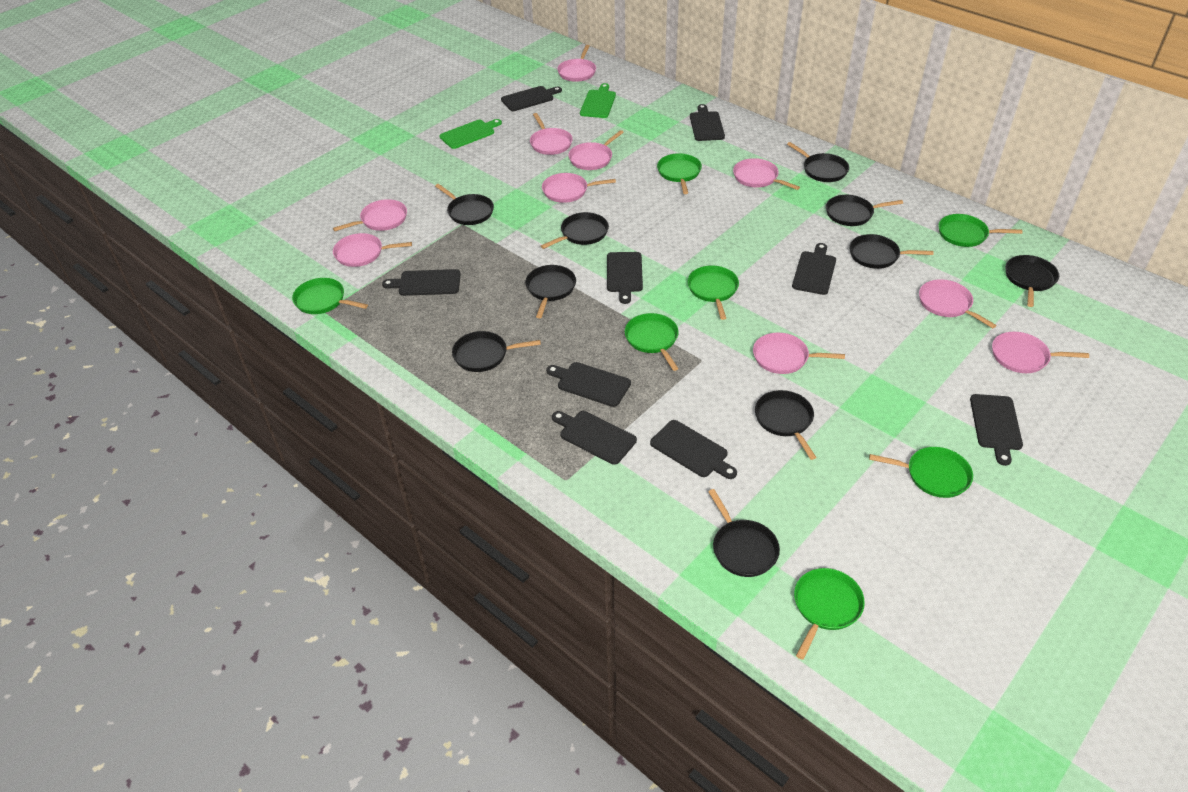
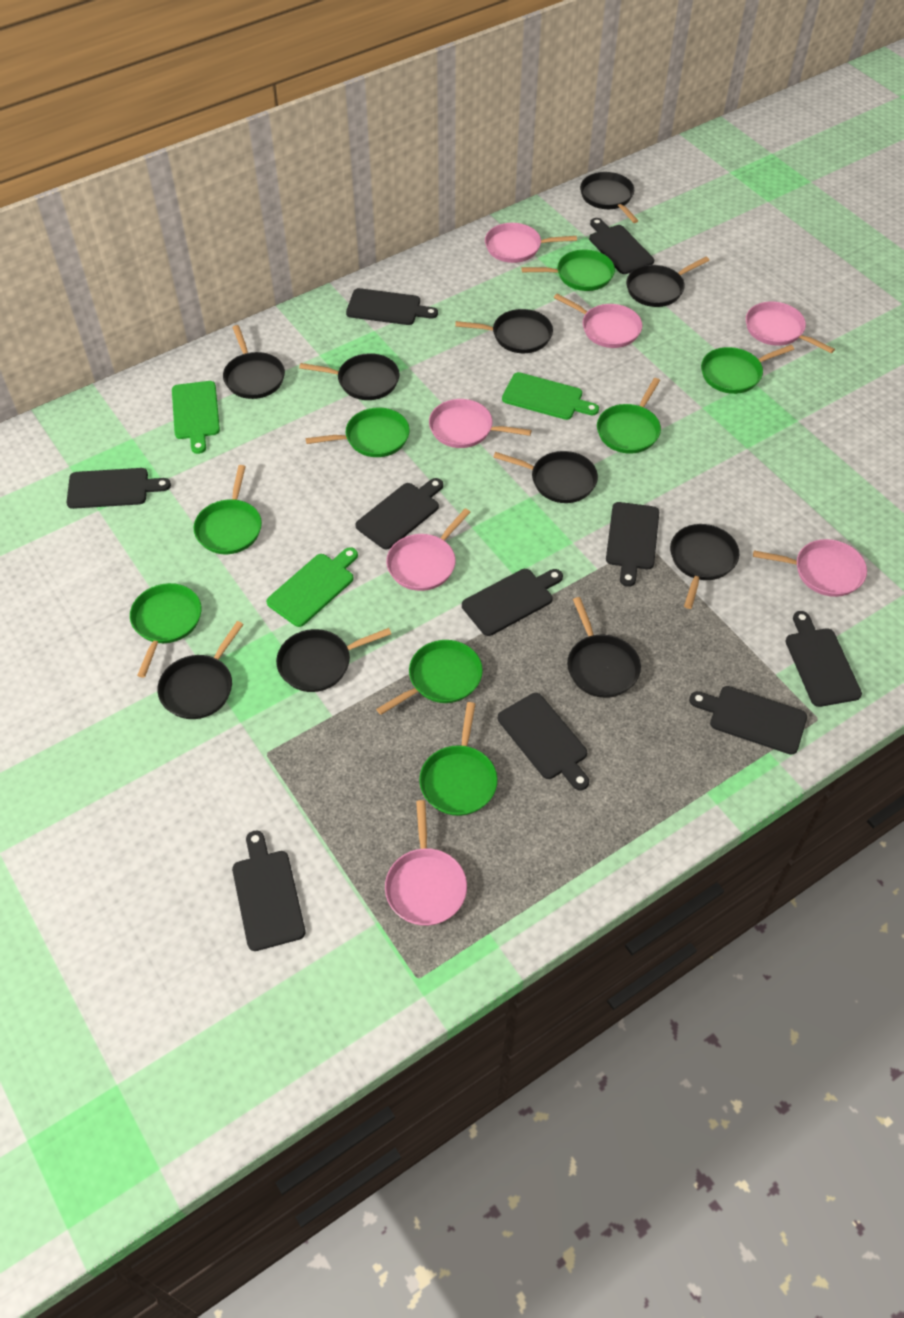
black cutting board: [382,269,461,296] [501,86,562,111] [546,362,631,407] [552,411,637,465] [607,252,643,304] [650,420,737,479] [690,104,725,141] [792,243,836,295] [970,394,1023,466] = 9 -> [67,468,171,509] [232,831,306,951] [346,288,438,325] [355,478,443,550] [462,569,563,636] [498,693,589,790] [589,218,654,274] [606,502,659,587] [689,686,807,755] [786,611,862,707] = 10
green cutting board: [439,119,502,149] [580,83,616,118] = 2 -> [172,381,220,454] [266,547,358,627] [502,372,599,420] = 3
green pan: [292,278,368,314] [625,313,679,371] [657,153,702,194] [688,266,739,320] [794,568,865,660] [869,447,973,498] [938,214,1022,247] = 7 -> [130,583,202,678] [194,465,262,554] [305,408,410,457] [376,640,483,715] [419,702,497,816] [522,250,615,291] [597,378,661,454] [701,345,794,394] = 8
pink pan: [333,199,407,231] [333,233,412,267] [530,113,573,155] [542,173,616,203] [557,45,596,82] [568,130,624,170] [733,158,800,190] [753,333,845,374] [919,279,997,328] [992,332,1089,373] = 10 -> [385,800,467,926] [386,508,470,591] [429,399,532,448] [485,223,577,263] [554,294,642,348] [746,302,835,353] [753,539,867,597] = 7

